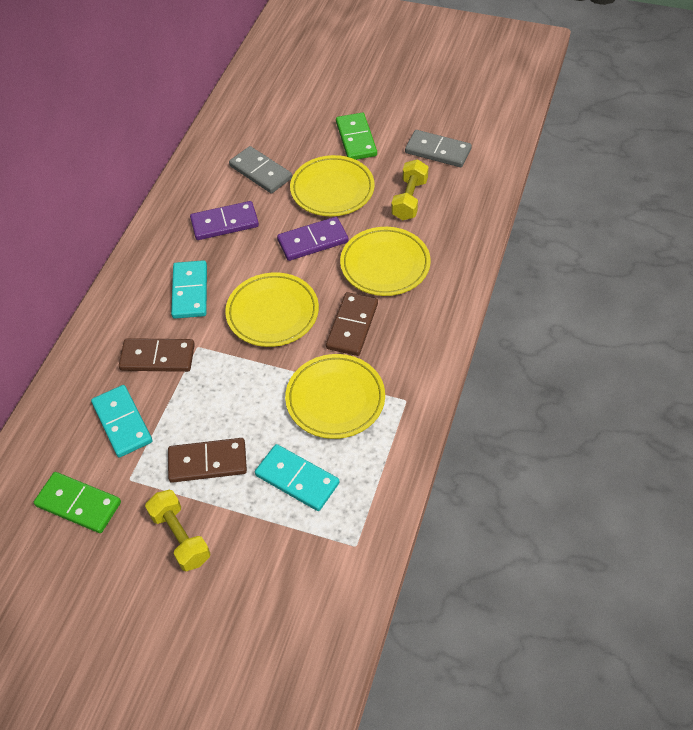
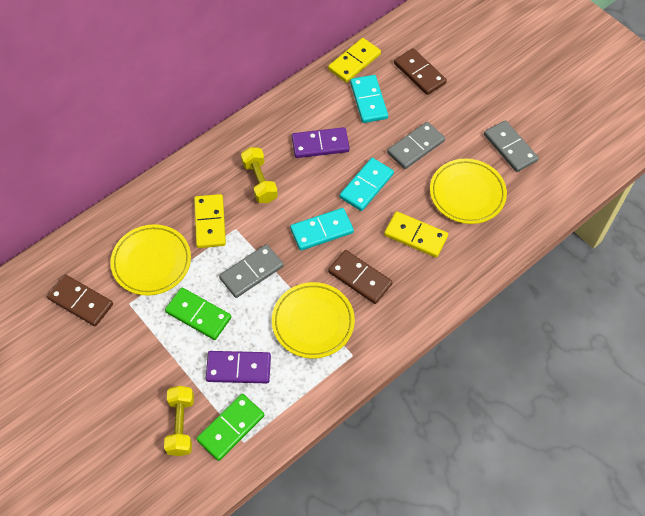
grey domino: [229,146,292,193] [405,130,472,167] = 2 -> [219,244,284,298] [387,122,445,169] [484,120,539,172] = 3
yellow domino: none = 0 -> [194,194,226,248] [328,38,381,83] [384,211,448,258] = 3
yellow plate: [225,272,319,347] [285,354,385,439] [290,155,375,216] [340,227,431,296] = 4 -> [111,224,191,295] [272,282,355,358] [430,159,507,224] = 3

